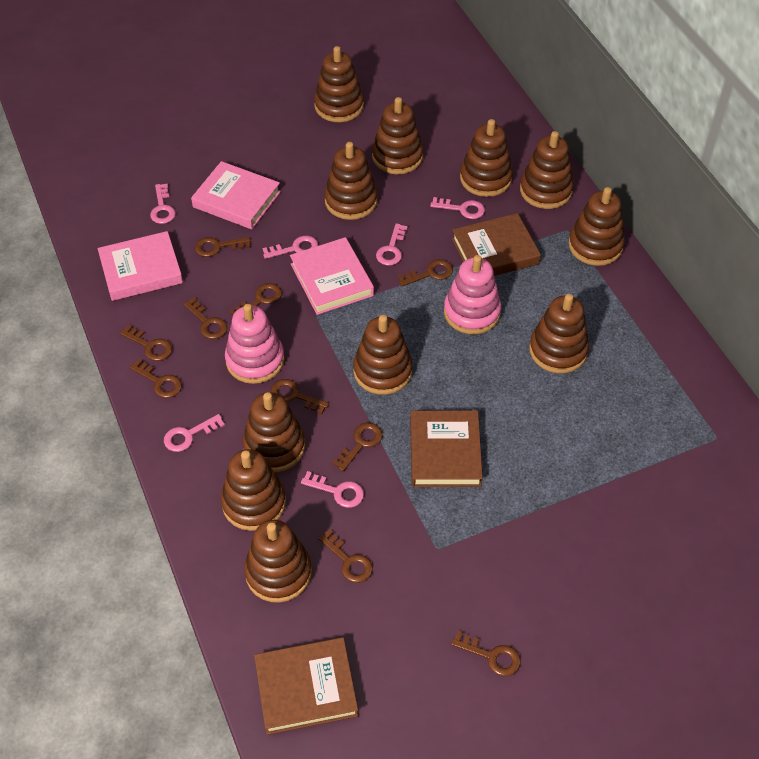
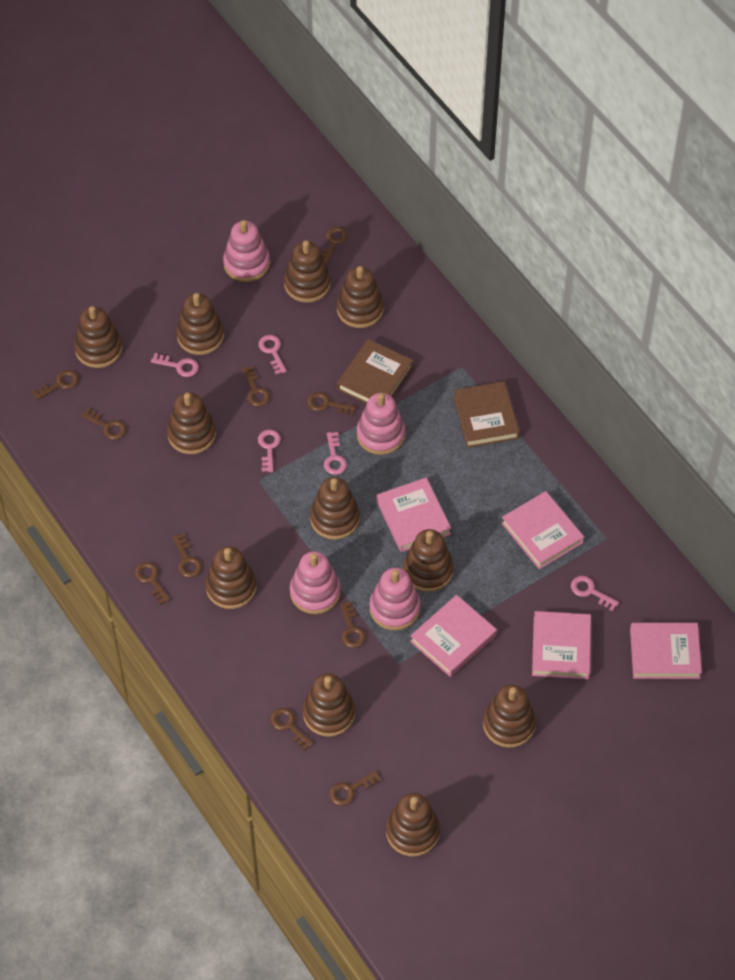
brown book: [254,637,359,735] [410,410,483,487] [452,213,541,276] = 3 -> [337,339,413,404] [453,381,520,448] = 2
pink book: [98,231,183,301] [191,161,281,229] [290,237,374,315] = 3 -> [376,478,451,552] [410,595,497,677] [501,491,584,569] [532,611,591,679] [630,623,702,679] = 5
pink key: [150,184,176,224] [164,414,225,452] [263,236,318,259] [301,471,364,508] [376,223,408,266] [430,197,485,219] = 6 -> [151,353,199,377] [258,335,287,375] [258,429,281,472] [324,432,347,475] [571,576,619,611] = 5
pink stacking toy: [225,304,285,384] [444,255,502,334] = 2 -> [223,220,270,282] [290,551,341,614] [357,393,405,455] [370,568,421,630] = 4

